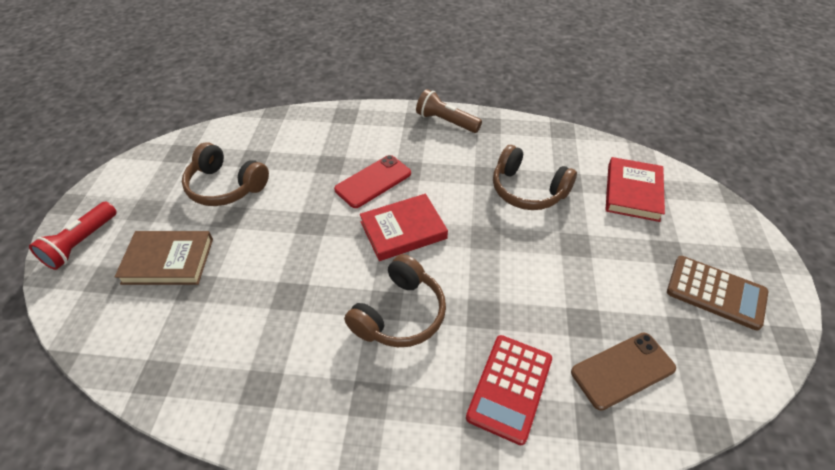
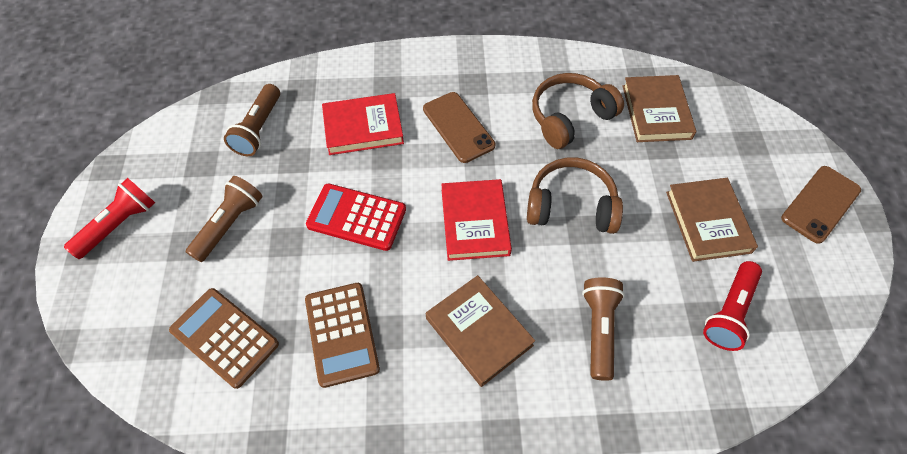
brown book: [115,231,213,285] = 1 -> [426,275,535,387] [623,75,696,142] [666,178,758,262] = 3
brown calculator: [667,256,768,330] = 1 -> [169,288,279,389] [305,283,380,388] = 2
brown flashlight: [416,89,482,133] = 1 -> [186,176,263,262] [224,84,280,156] [582,277,625,381] = 3
brown headphones: [182,142,269,206] [344,254,446,347] [493,145,577,210] = 3 -> [527,158,623,234] [532,73,624,149] = 2
brown phone: [571,332,676,411] = 1 -> [423,92,496,163] [781,166,861,244] = 2
red flashlight: [29,202,117,270] = 1 -> [64,178,155,259] [703,261,762,351] = 2
red phone: [334,155,411,208] = 1 -> none = 0

